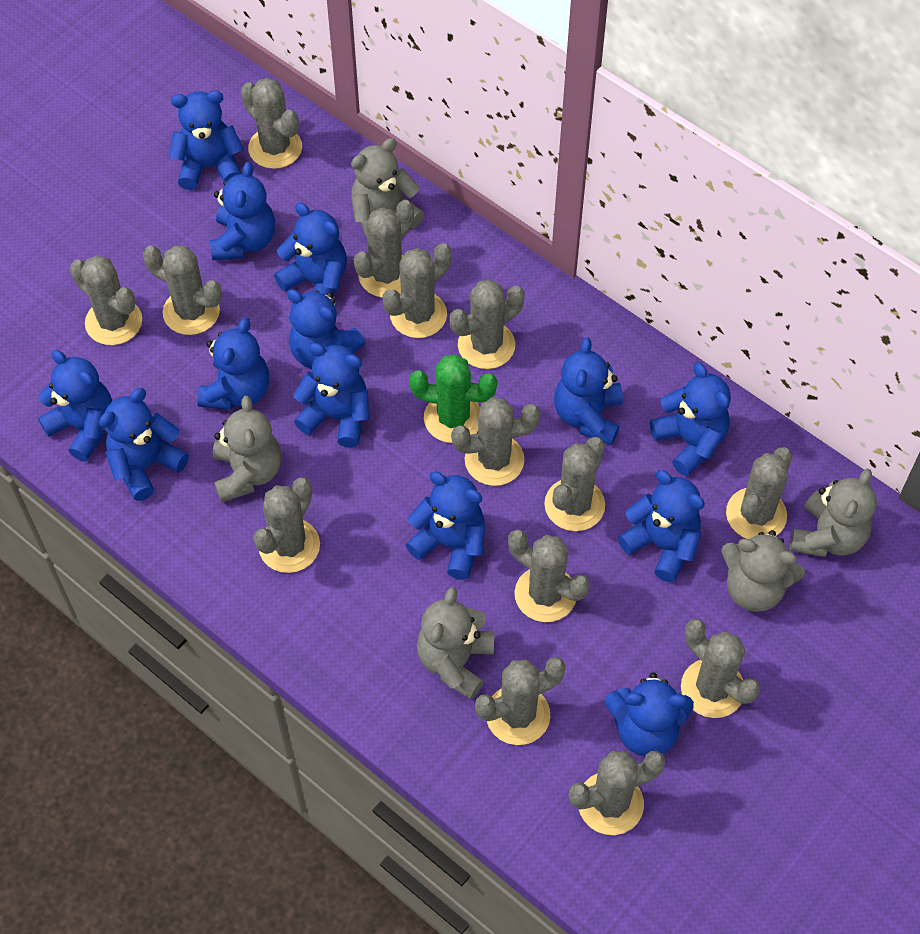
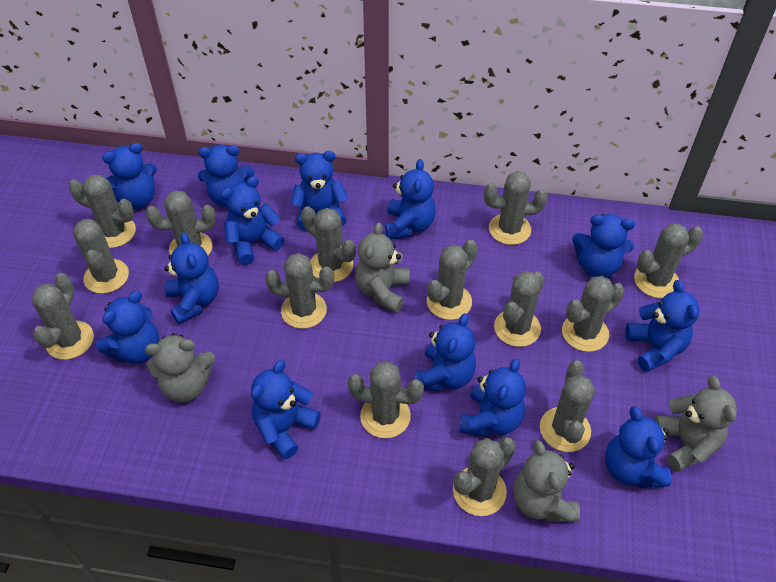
green cactus: [409,354,497,443] = 1 -> none = 0
grey teddy bear: [213,396,281,503] [351,138,424,237] [417,587,495,700] [721,530,805,612] [790,468,877,557] = 5 -> [145,333,215,402] [355,222,410,313] [513,440,580,522] [654,376,737,472] = 4

